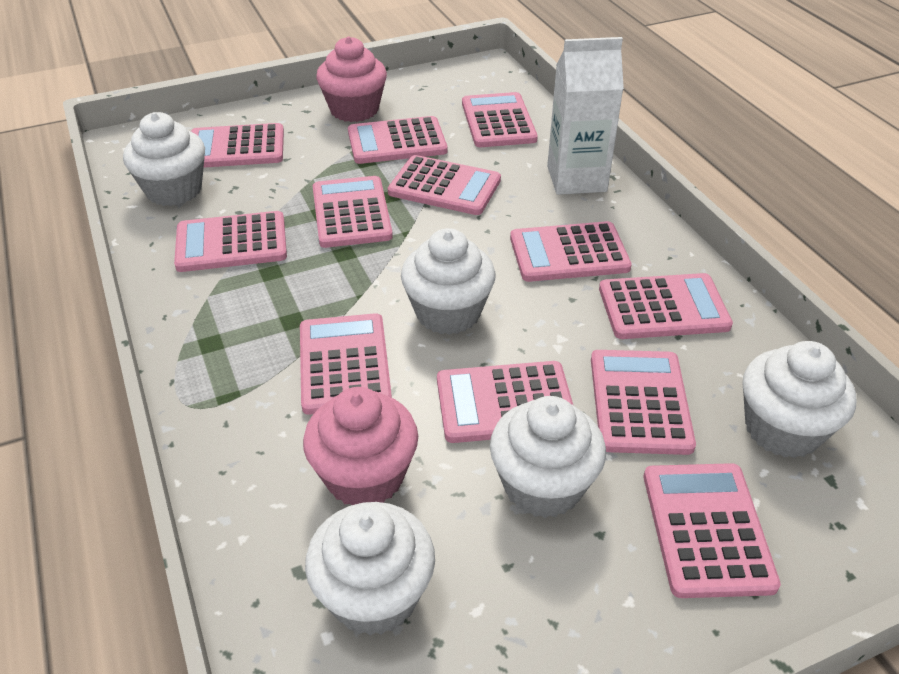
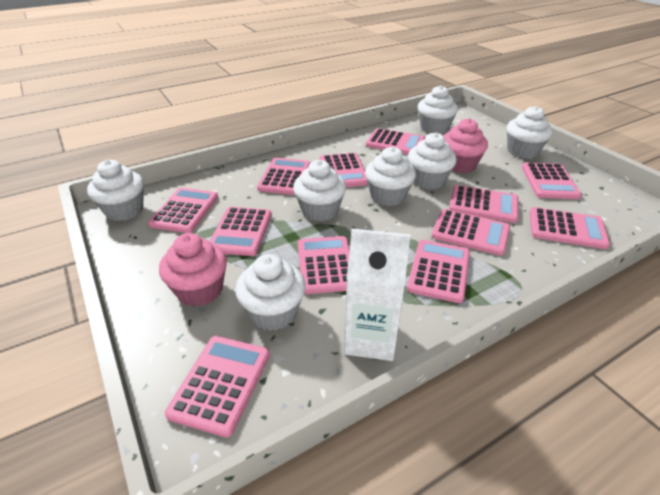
white cupcake: [123,112,205,206] [305,502,435,636] [401,228,496,335] [490,396,606,518] [742,341,856,458] = 5 -> [87,160,144,221] [235,254,306,331] [293,160,346,221] [365,147,416,206] [408,132,457,190] [418,85,458,134] [507,106,553,159] = 7

